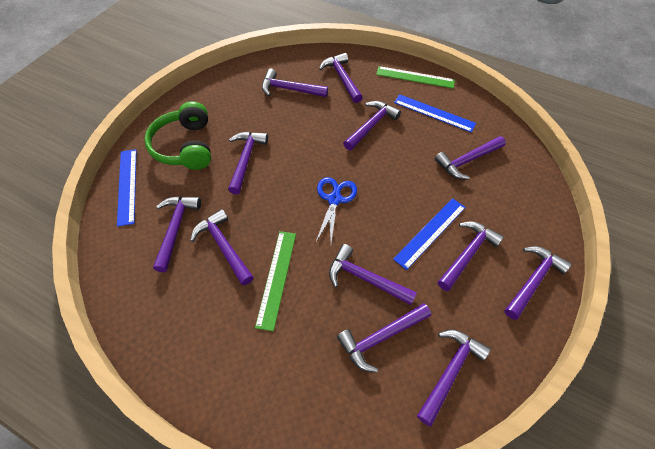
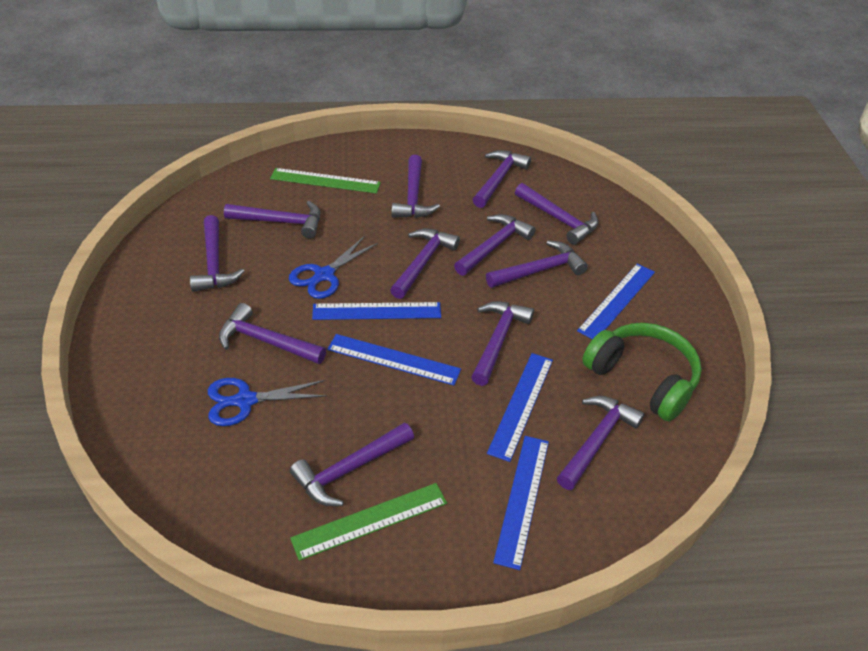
blue ruler: [117,149,137,227] [393,198,466,270] [394,94,476,133] = 3 -> [312,302,441,320] [327,334,461,386] [487,353,553,462] [493,436,549,570] [577,264,655,339] = 5
blue scissors: [316,177,357,243] = 1 -> [208,378,327,426] [289,236,378,299] = 2

